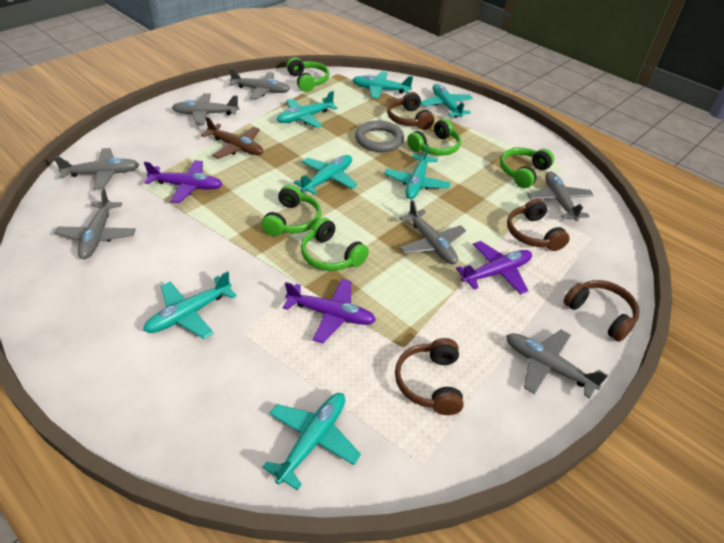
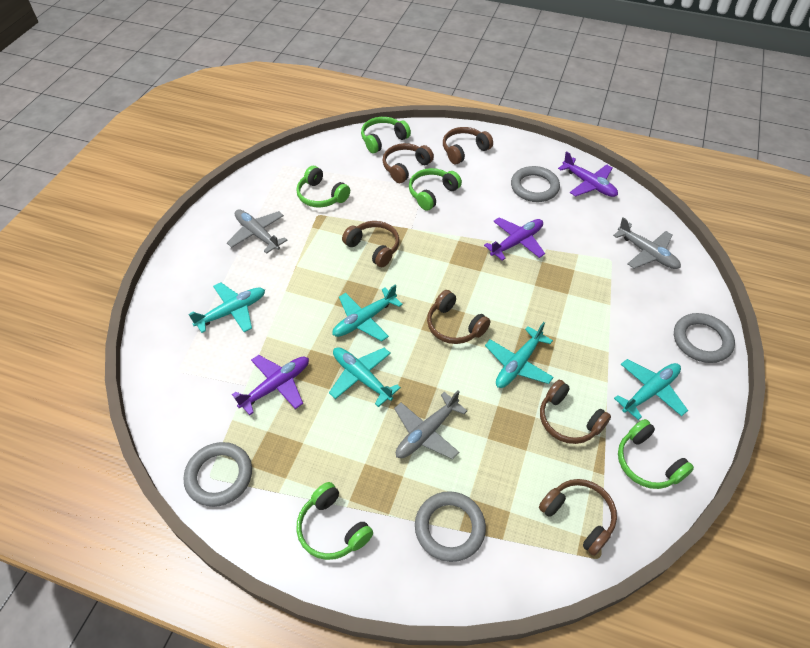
brown headphones: [387,92,434,130] [395,338,464,415] [507,198,569,251] [563,280,640,342] = 4 -> [342,221,399,267] [382,143,434,183] [427,290,490,344] [443,127,493,164] [539,479,617,556] [540,380,611,444] = 6
brown plane: [201,117,263,159] = 1 -> none = 0
grey plane: [54,148,140,190] [55,188,136,259] [172,93,239,125] [229,68,290,100] [399,200,466,264] [506,330,608,398] [527,172,594,221] = 7 -> [227,209,287,254] [394,390,467,459] [613,217,681,269] = 3
grey ring: [355,120,404,152] = 1 -> [183,442,252,507] [415,491,486,562] [511,166,560,202] [674,313,735,363] = 4
turquoise plane: [143,271,237,339] [262,393,361,490] [277,91,338,128] [294,155,357,194] [352,71,413,99] [384,144,451,199] [421,84,473,118] = 7 -> [189,282,265,333] [329,347,401,407] [332,284,403,341] [485,322,554,388] [614,359,688,420] = 5

